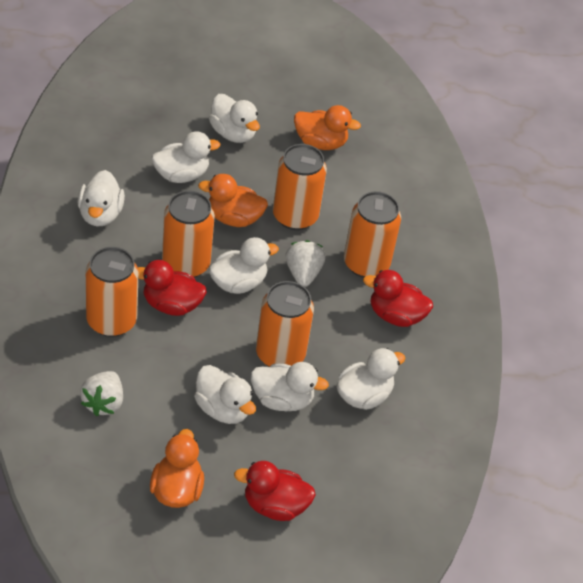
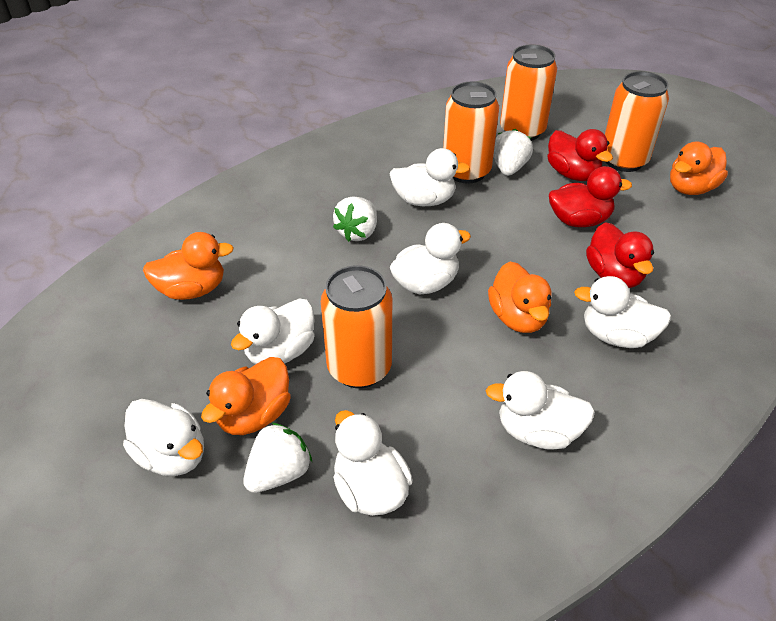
orange can: [86,247,138,337] [162,191,215,278] [256,281,314,367] [273,144,327,230] [344,191,401,278] = 5 -> [321,265,392,388] [443,82,499,184] [500,45,557,141] [605,71,669,172] = 4
orange duck: [150,429,204,508] [198,174,268,227] [294,105,361,150] = 3 -> [143,232,234,300] [201,357,291,435] [488,262,551,333] [670,141,728,195] = 4
white strawberry: [80,371,123,416] [285,240,325,287] = 2 -> [243,422,312,493] [333,197,377,242] [493,129,533,176] = 3

